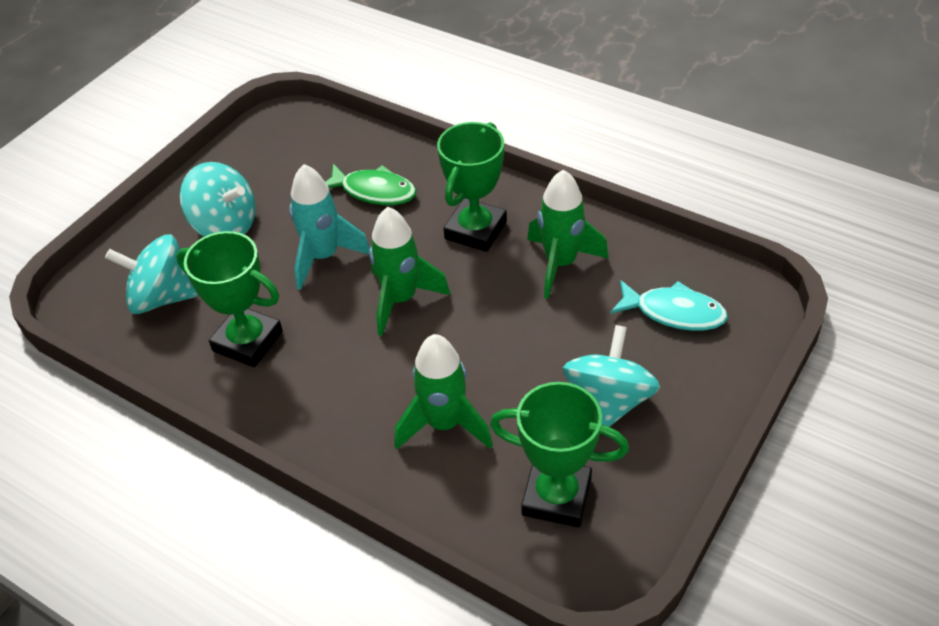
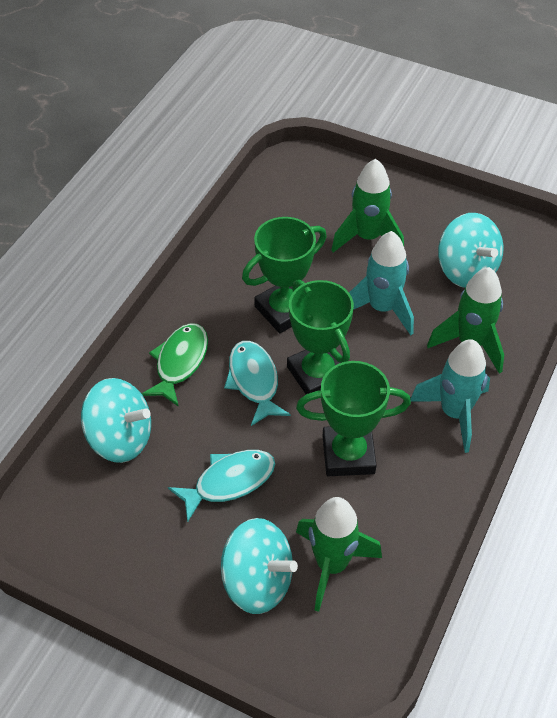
turquoise fish: [610,280,728,331] = 1 -> [168,450,275,522] [224,341,291,426] = 2
turquoise rocket: [289,164,370,290] = 1 -> [349,231,414,336] [410,339,490,453] = 2

